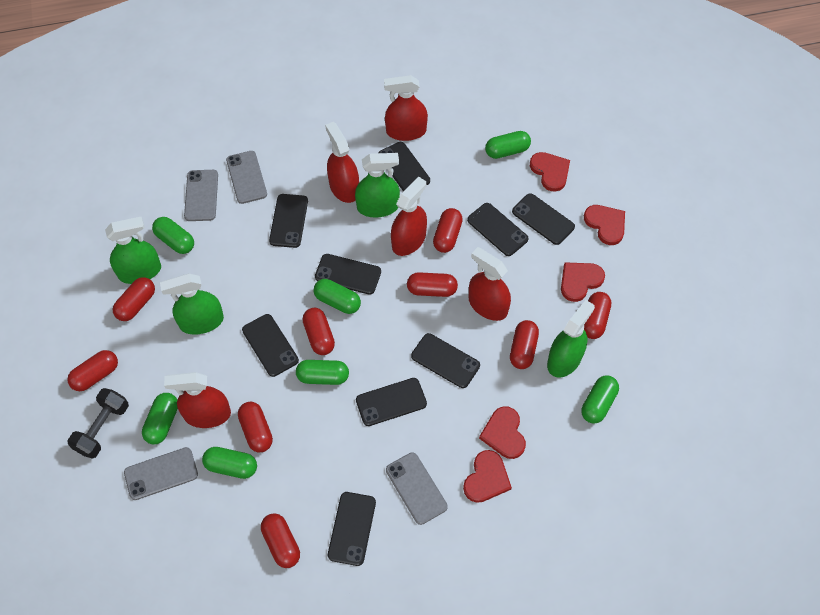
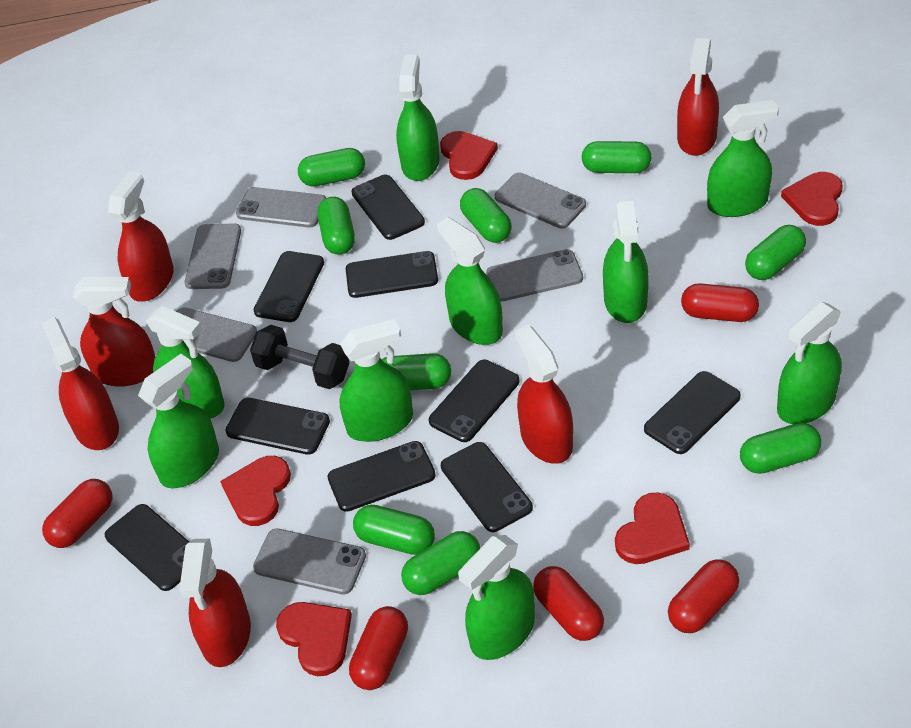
green capsule: [142,393,178,444] [152,217,194,254] [202,447,257,479] [296,360,349,385] [314,279,361,314] [485,131,531,159] [581,375,619,424] = 7 -> [298,148,365,186] [318,197,355,255] [353,505,435,555] [381,353,451,390] [401,531,480,595] [460,188,512,243] [582,141,652,173] [740,423,821,474] [745,225,806,280] = 9
green spray bottle: [105,217,161,284] [160,273,224,335] [355,153,400,217] [547,300,595,378] = 4 -> [138,354,219,488] [146,306,225,419] [340,319,413,442] [396,54,440,181] [437,217,503,345] [458,535,535,660] [603,201,649,323] [707,100,779,217] [777,302,842,424] = 9
grey phone: [124,447,198,500] [184,170,218,221] [226,151,267,204] [386,452,448,525] = 4 -> [176,307,257,362] [184,223,241,289] [236,187,326,228] [253,529,366,595] [486,249,583,302] [495,173,586,228] = 6
red capsule: [67,350,118,391] [113,277,155,321] [238,402,273,452] [261,513,300,568] [302,308,335,355] [407,272,458,297] [433,208,463,253] [510,320,539,369] [584,292,611,339] = 9 -> [42,479,113,548] [349,606,408,690] [533,566,604,641] [668,559,739,633] [681,283,759,322] = 5
red spray bottle: [164,372,231,428] [325,122,359,203] [384,75,428,141] [391,177,427,256] [469,247,511,321] = 5 -> [41,318,119,450] [73,277,155,387] [108,172,174,302] [179,539,251,667] [515,325,573,464] [677,38,719,156] = 6

